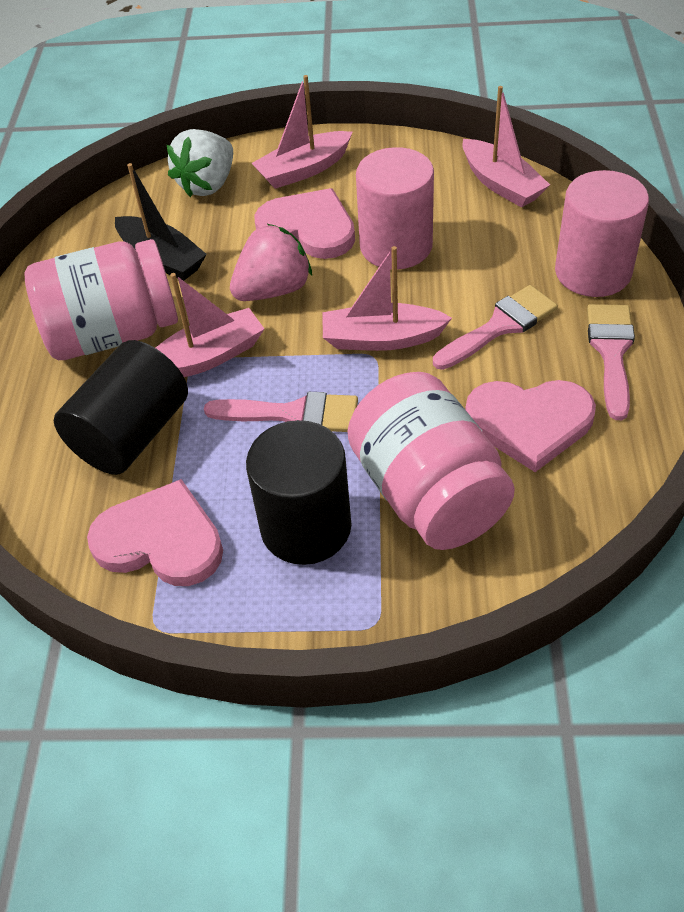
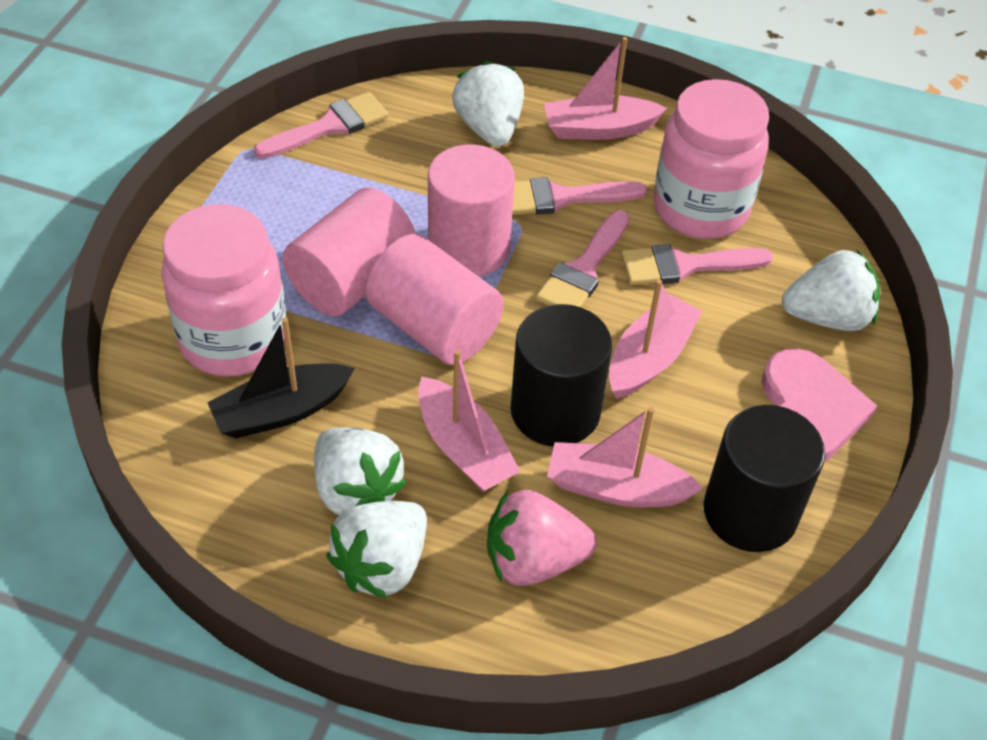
pink brush: [204,392,358,432] [433,285,558,370] [587,304,635,420] = 3 -> [254,92,389,159] [512,177,647,215] [536,210,630,307] [621,244,773,285] = 4
pink cylinder: [356,147,434,269] [555,170,649,297] = 2 -> [283,187,416,316] [365,234,504,365] [428,144,515,276] = 3
pink heart: [87,479,223,586] [255,188,355,259] [465,380,596,472] = 3 -> [761,348,877,462] = 1
white strawberry: [167,129,233,197] = 1 -> [314,427,407,515] [326,501,427,599] [452,61,524,147] [782,250,880,331] = 4

